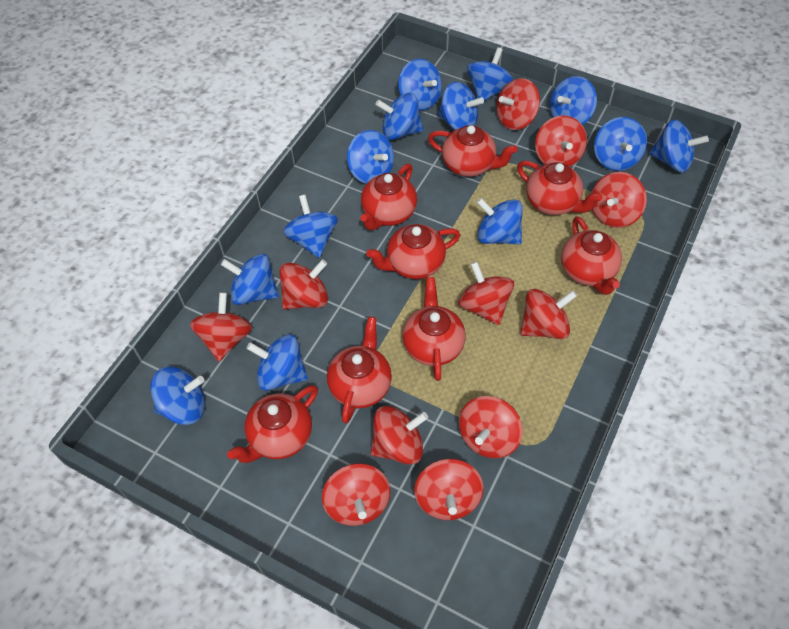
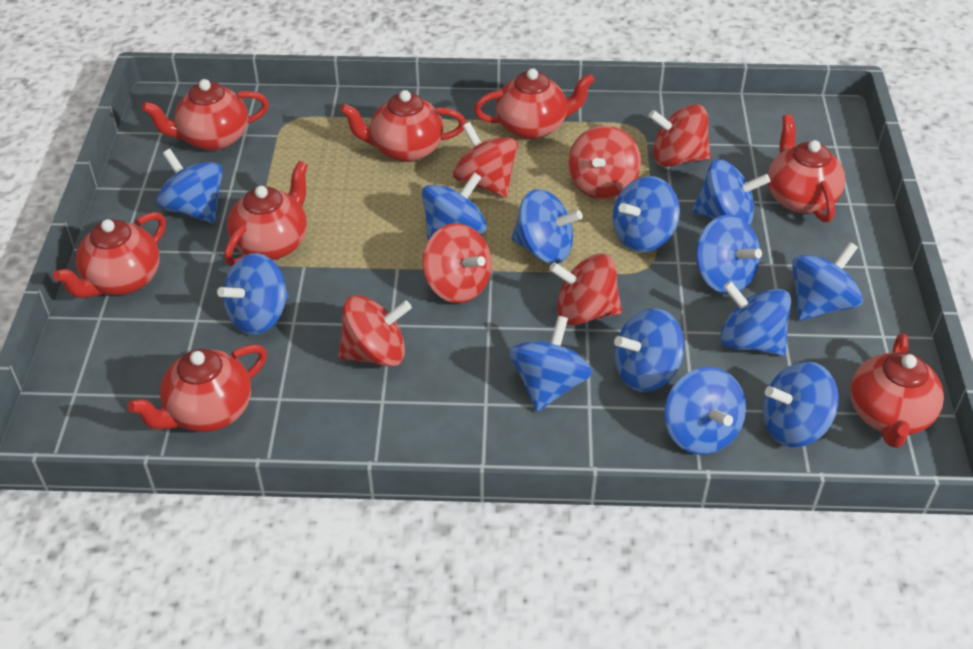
red spinning top: [190,292,252,361] [279,259,328,310] [322,463,391,526] [371,406,428,465] [414,459,484,520] [458,261,514,325] [459,396,523,458] [496,78,540,130] [520,289,577,339] [535,116,587,167] [591,172,647,228] = 11 -> [338,295,412,367] [423,223,492,303] [453,122,518,198] [549,254,622,325] [568,125,641,200] [649,104,711,167] = 6

